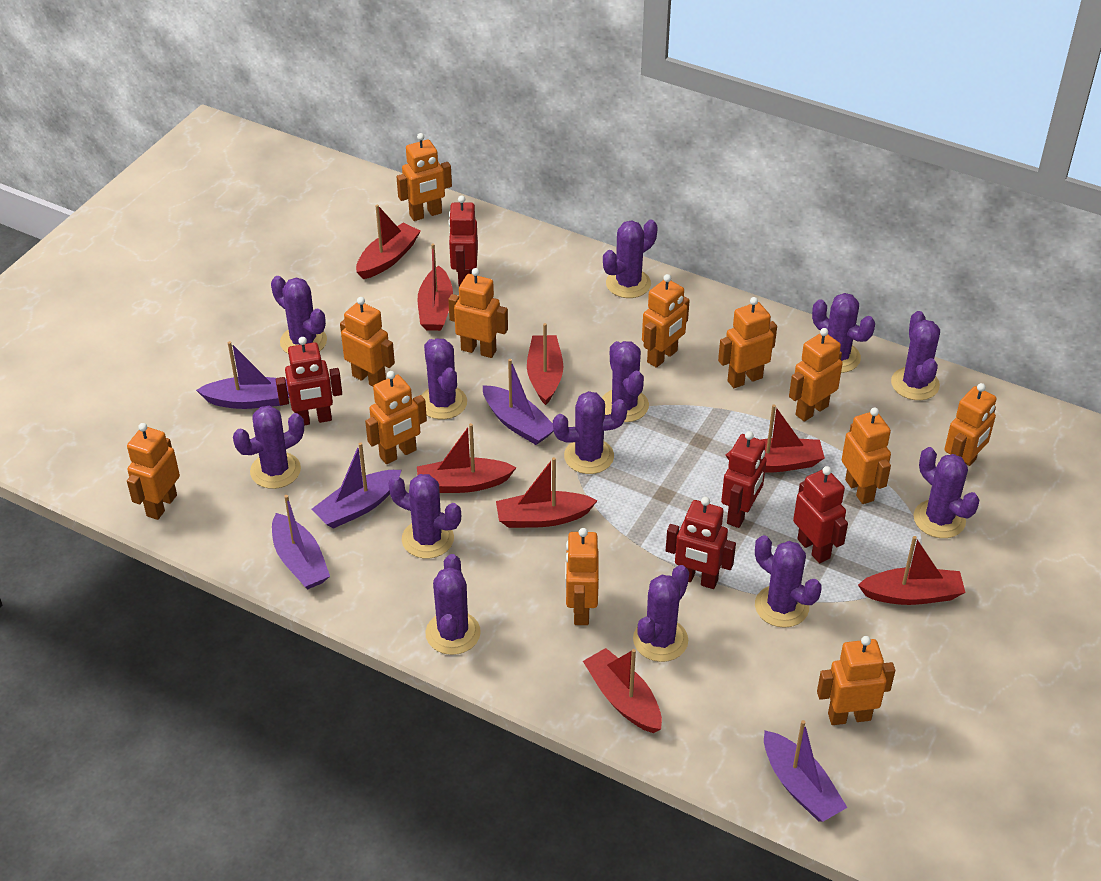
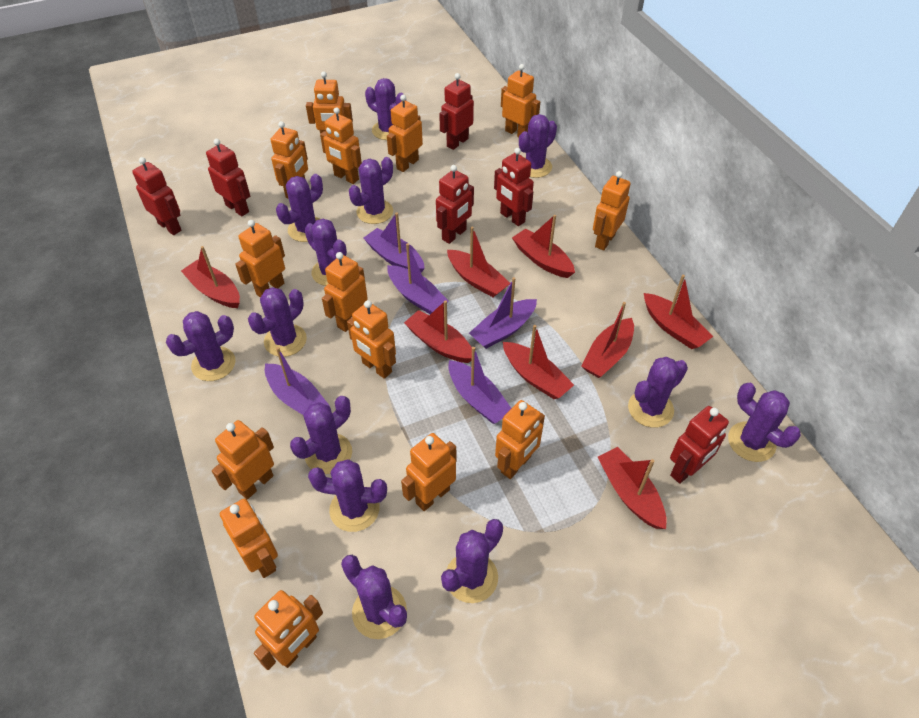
orange robot: [127,423,180,520] [340,297,395,386] [365,371,427,464] [396,133,452,221] [448,268,508,358] [565,528,599,625] [642,274,690,368] [718,297,777,388] [789,328,843,422] [817,636,895,725] [842,408,891,504] [945,383,997,466] = 12 -> [212,420,274,499] [220,499,278,578] [235,220,285,298] [254,590,323,670] [271,121,308,199] [306,71,353,134] [320,107,362,184] [322,252,368,332] [347,300,396,379] [387,95,423,172] [401,433,456,511] [495,400,545,479] [501,64,540,137] [593,171,631,251] = 14
red robot: [276,337,342,425] [448,195,478,286] [666,497,736,589] [721,431,767,528] [793,466,848,563] = 5 -> [132,157,181,235] [206,139,250,216] [436,165,474,244] [439,73,474,150] [494,148,534,226] [670,406,729,484] = 6

